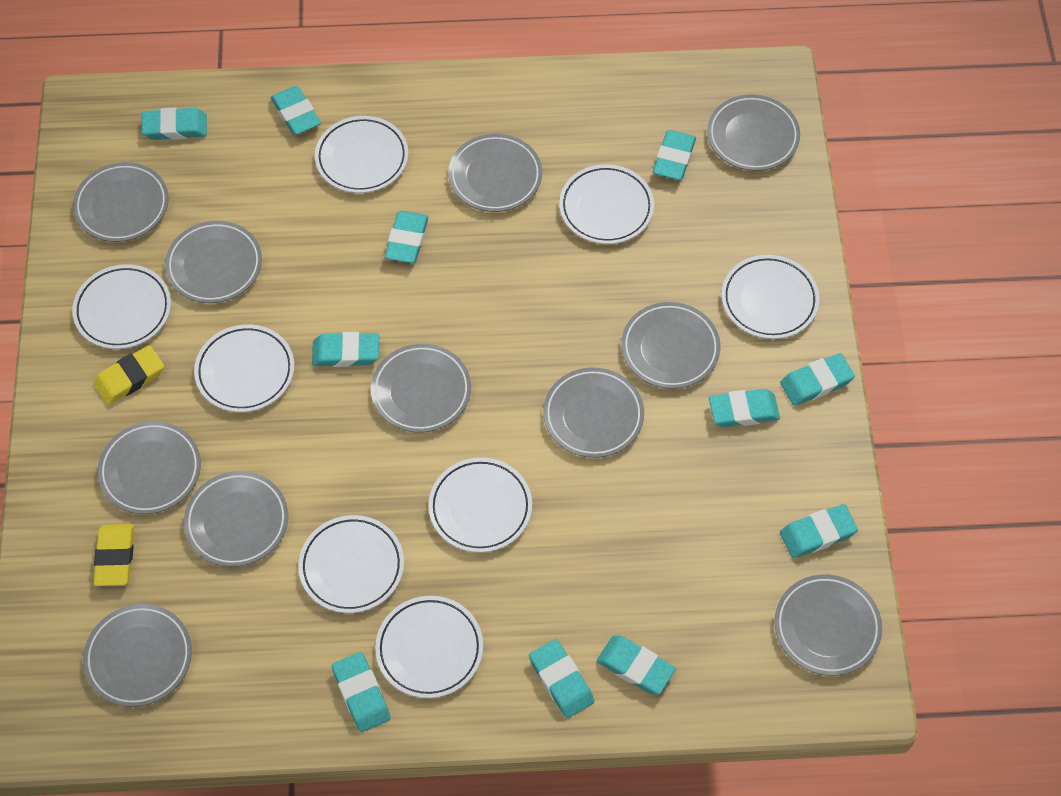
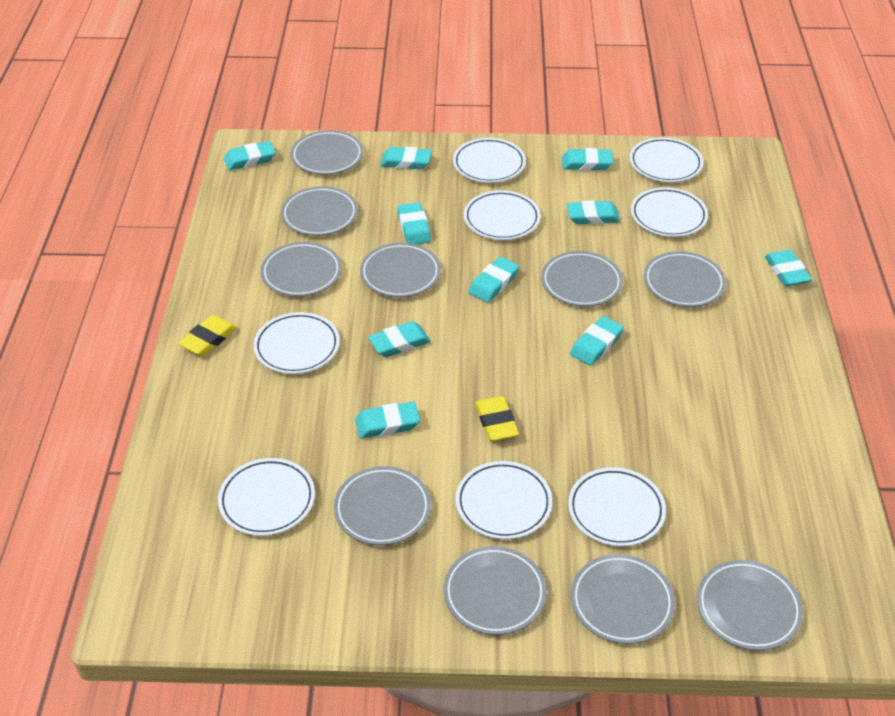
grey plate: [73,162,169,242] [83,604,192,707] [98,421,201,514] [165,221,262,303] [184,471,288,567] [371,344,471,433] [448,134,542,212] [543,368,644,458] [621,302,720,389] [707,94,800,171] [775,574,882,676] = 11 -> [261,242,341,297] [281,186,358,236] [291,130,363,175] [334,466,431,545] [360,243,441,297] [444,546,547,635] [541,251,623,307] [571,554,675,644] [644,251,726,307] [697,560,803,650] = 10
turquoise eraser: [142,107,207,140] [271,86,321,135] [312,332,379,367] [332,652,390,732] [385,211,429,263] [529,639,594,718] [597,635,676,695] [653,130,696,180] [709,389,780,427] [780,353,855,406] [780,504,858,558] = 11 -> [224,141,276,170] [355,402,420,439] [368,321,431,357] [380,147,432,169] [397,202,431,244] [468,257,519,303] [562,148,613,171] [566,200,620,225] [570,316,624,366] [764,250,812,286] = 10

